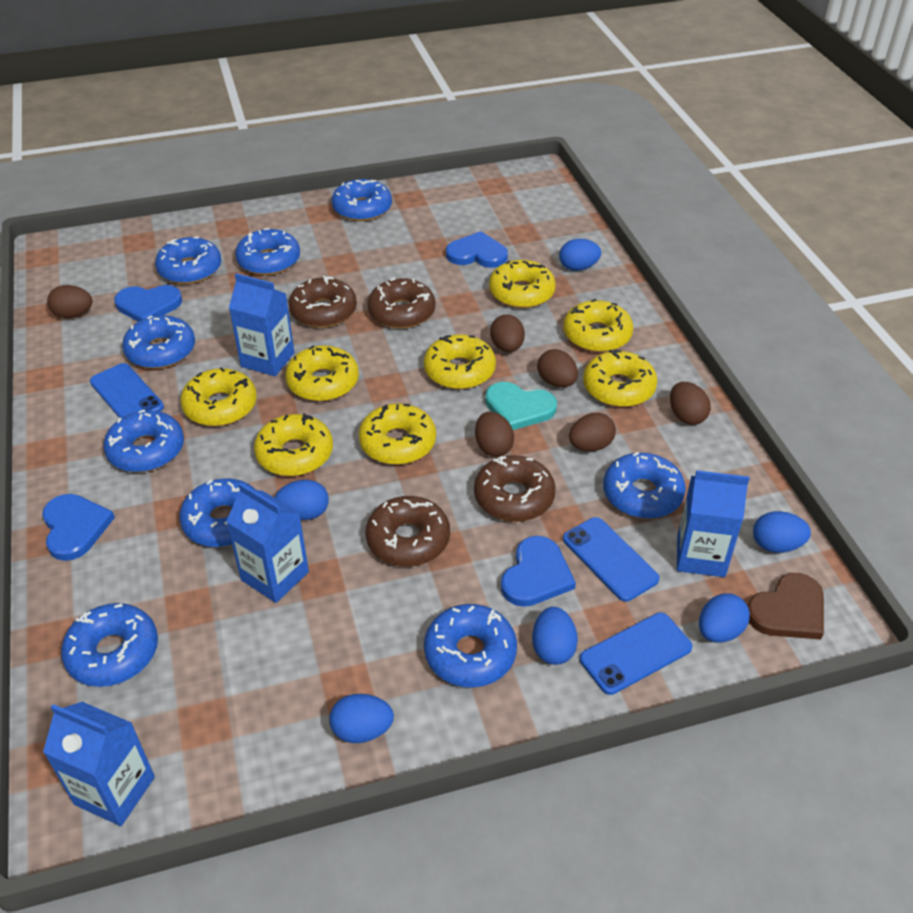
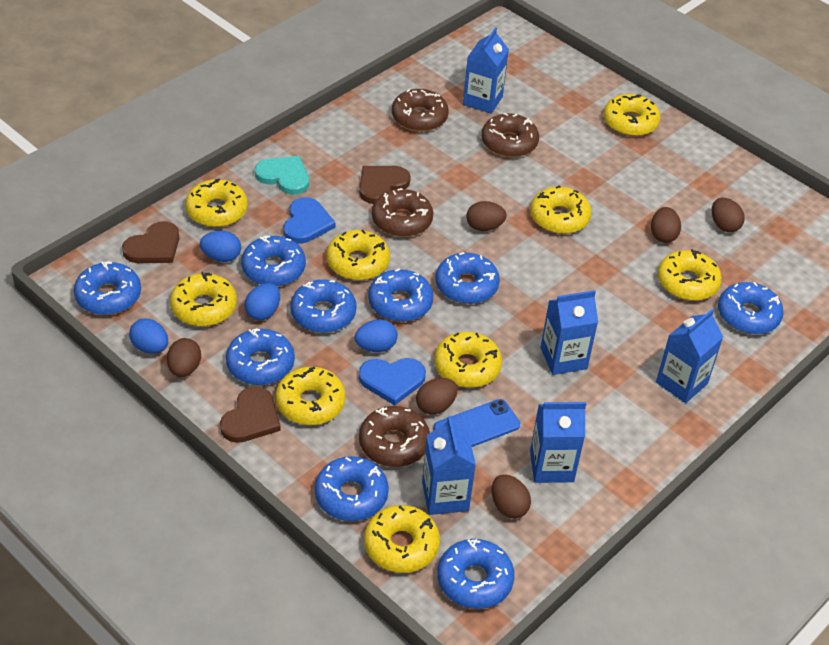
blue carton: [43,702,155,826] [226,483,309,603] [229,273,294,376] [677,470,749,577] = 4 -> [422,416,476,515] [463,27,509,114] [530,402,586,483] [541,290,598,375] [656,309,723,403] = 5
blue egg: [275,480,329,520] [329,694,394,743] [532,607,578,665] [559,239,601,271] [699,593,750,643] [753,511,811,553] = 6 -> [129,318,168,354] [200,231,241,262] [244,283,280,321] [355,319,398,352] = 4
blue heart: [42,494,115,561] [114,285,182,322] [446,231,508,268] [501,536,576,607] = 4 -> [284,197,336,244] [359,358,426,405] = 2
blue phone: [90,363,164,418] [563,517,659,602] [580,612,692,695] = 3 -> [434,399,520,447] = 1
brown heart: [747,573,824,639] = 1 -> [122,221,179,263] [220,386,281,443] [359,166,411,204] = 3
yellow donut: [180,367,257,426] [254,413,333,476] [285,345,359,402] [359,403,436,465] [424,334,496,389] [489,260,556,308] [563,299,633,352] [583,350,658,407] = 8 -> [170,272,237,326] [185,179,248,227] [275,367,346,425] [326,230,390,280] [364,505,440,573] [434,332,502,388] [530,185,591,234] [604,94,661,136] [658,249,722,301] = 9

